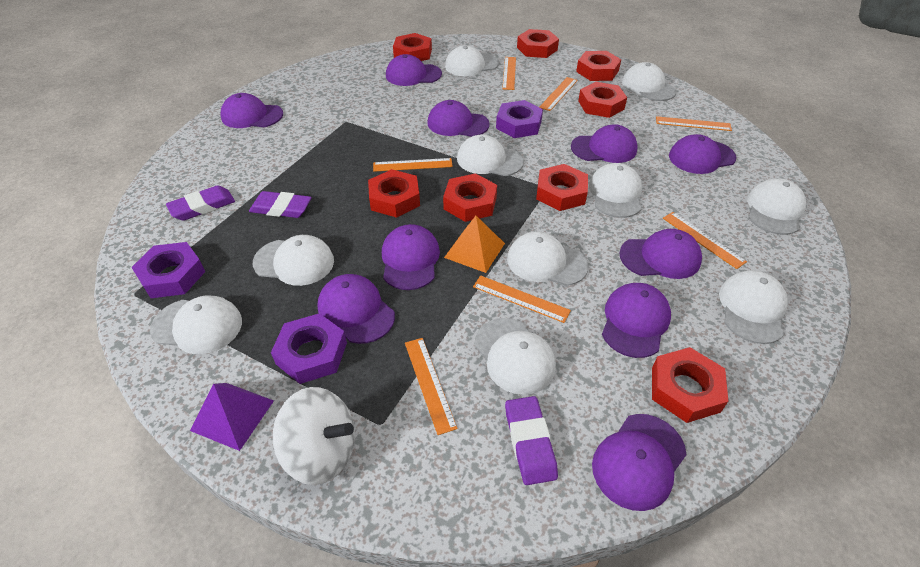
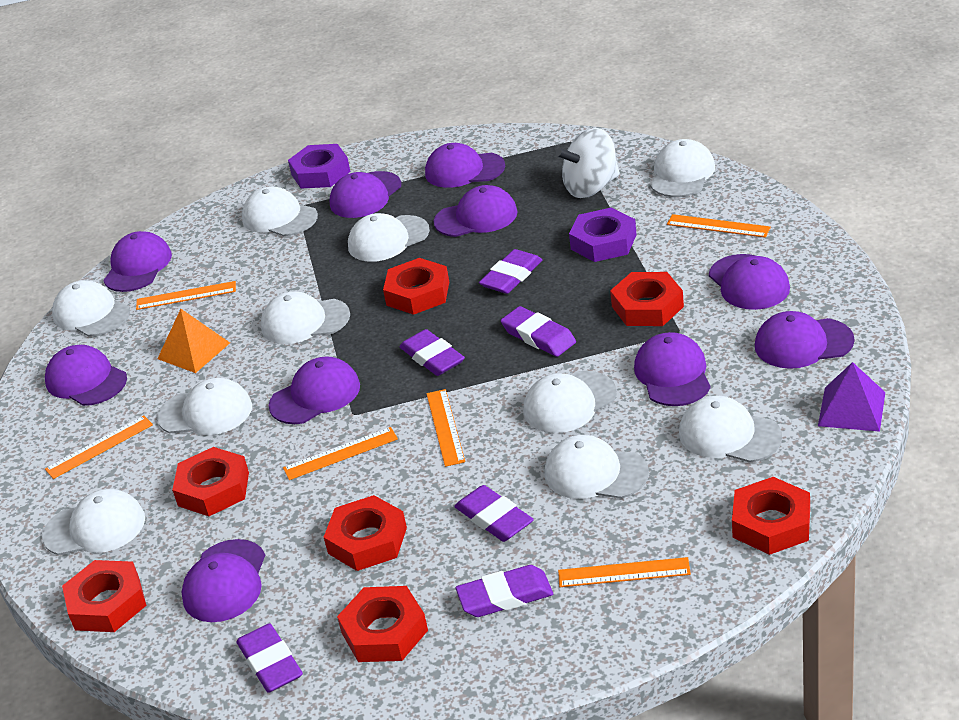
orange ruler: [373,158,453,172] [405,338,457,435] [473,276,571,323] [502,57,516,90] [540,77,578,111] [656,116,732,131] [663,212,747,269] = 7 -> [45,415,153,479] [136,281,236,310] [283,427,398,480] [426,389,465,467] [558,557,691,587] [667,214,771,238] = 6
purple eraser: [166,185,235,221] [249,191,312,218] [505,396,558,485] = 3 -> [237,623,303,693] [400,329,465,376] [454,485,534,542] [456,565,553,617] [479,249,542,294] [501,306,576,357] = 6
purple nut: [131,242,205,298] [271,313,347,384] [496,100,543,138] = 3 -> [288,144,350,189] [569,208,637,262] = 2
red nut: [368,169,420,218] [393,33,432,61] [443,173,497,222] [517,29,559,58] [536,164,588,211] [576,51,621,81] [578,82,627,118] [652,347,728,423] = 8 -> [62,560,147,632] [172,447,249,516] [324,495,407,571] [337,586,428,662] [383,258,449,315] [610,272,684,326] [732,477,810,555] = 7

